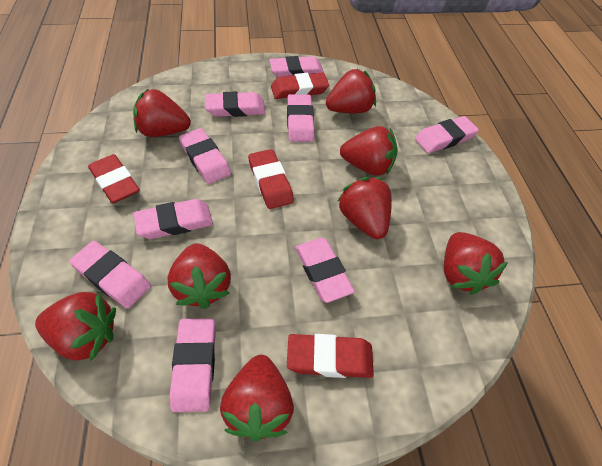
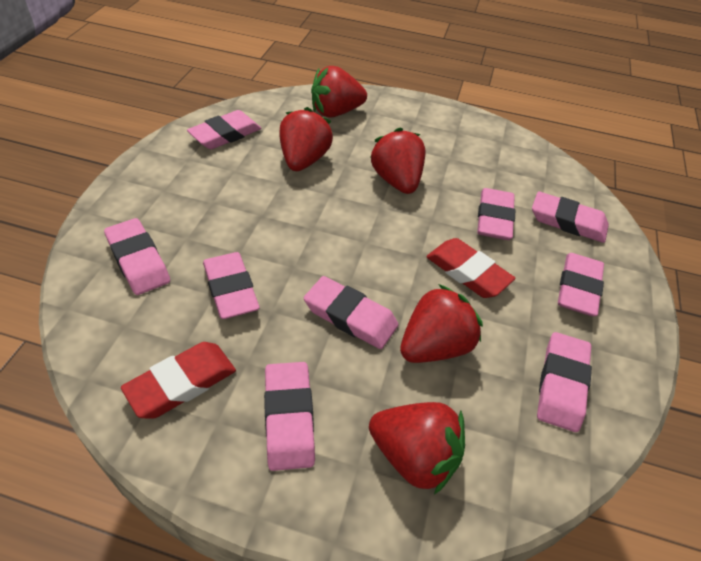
red eraser: [88,154,140,203] [248,149,294,209] [271,72,329,99] [287,334,374,378] = 4 -> [121,342,236,419] [426,238,515,298] = 2
red strawberry: [35,292,116,361] [133,89,191,137] [167,243,231,309] [220,355,294,441] [326,68,376,113] [338,177,392,239] [340,126,398,176] [444,232,508,295] = 8 -> [279,107,333,171] [311,66,367,118] [369,402,465,494] [370,127,426,194] [400,284,483,363] = 5

